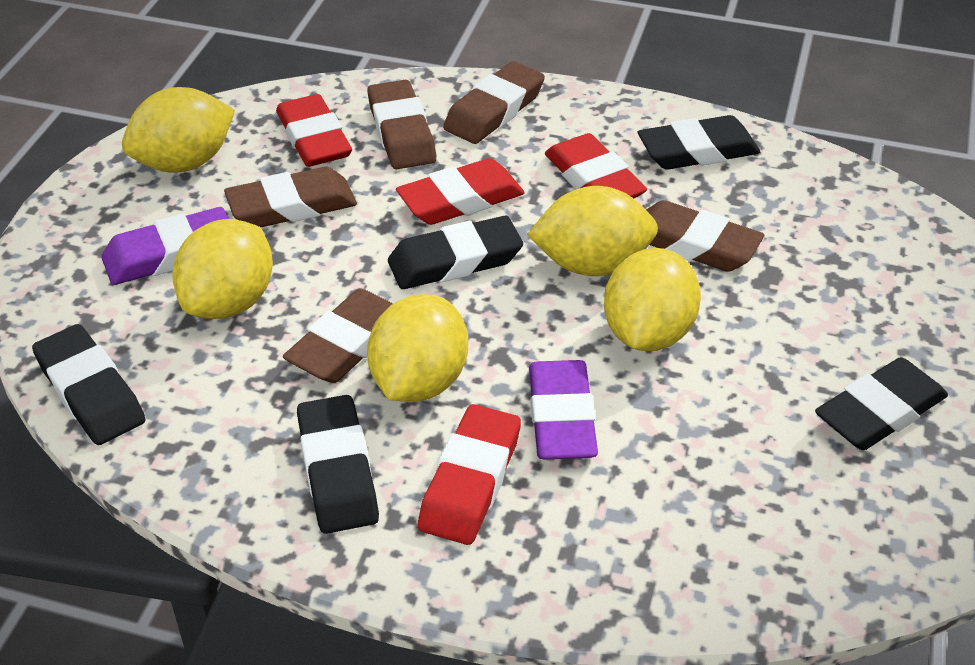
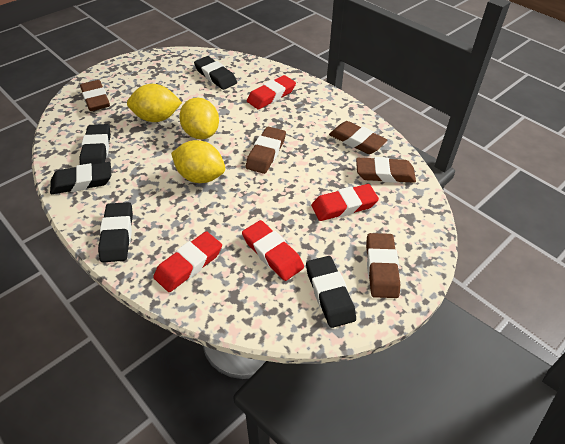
purple eraser: [101,207,228,285] [529,360,598,460] = 2 -> none = 0
yellow lemon: [122,87,235,173] [172,219,273,319] [367,294,468,402] [527,186,658,276] [604,248,701,351] = 5 -> [127,84,182,122] [171,140,225,183] [179,98,219,139] = 3

